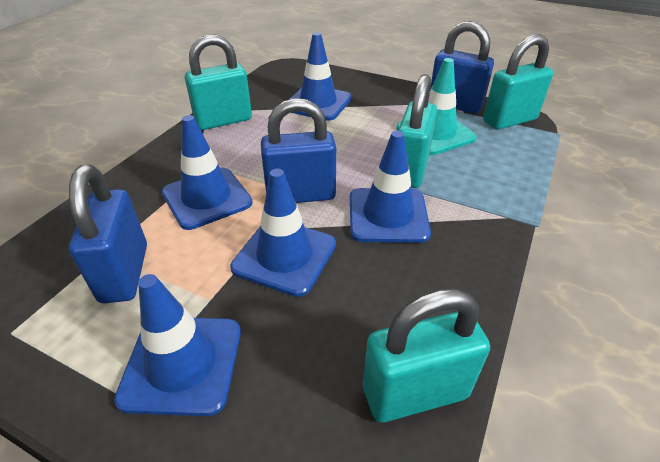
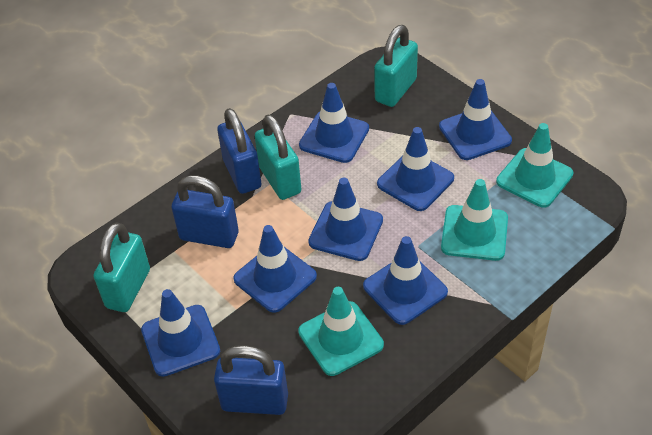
blue traffic cone: [114,274,241,416] [162,115,253,230] [230,169,336,297] [289,32,352,121] [350,131,431,243] = 5 -> [141,289,220,377] [233,225,317,313] [299,83,369,163] [308,178,383,261] [363,236,448,325] [377,127,454,211] [439,79,512,160] = 7
turquoise padlock: [185,34,252,130] [363,288,490,423] [398,74,437,188] [483,34,553,130] = 4 -> [94,222,150,312] [255,115,301,200] [374,25,418,107] = 3
turquoise traffic cone: [396,58,477,155] = 1 -> [298,287,384,376] [441,179,508,261] [496,123,574,208] = 3

